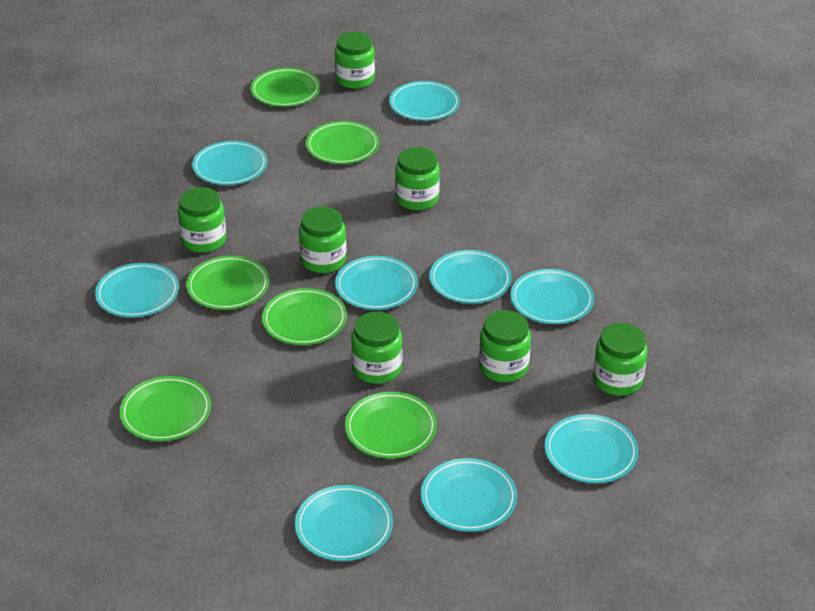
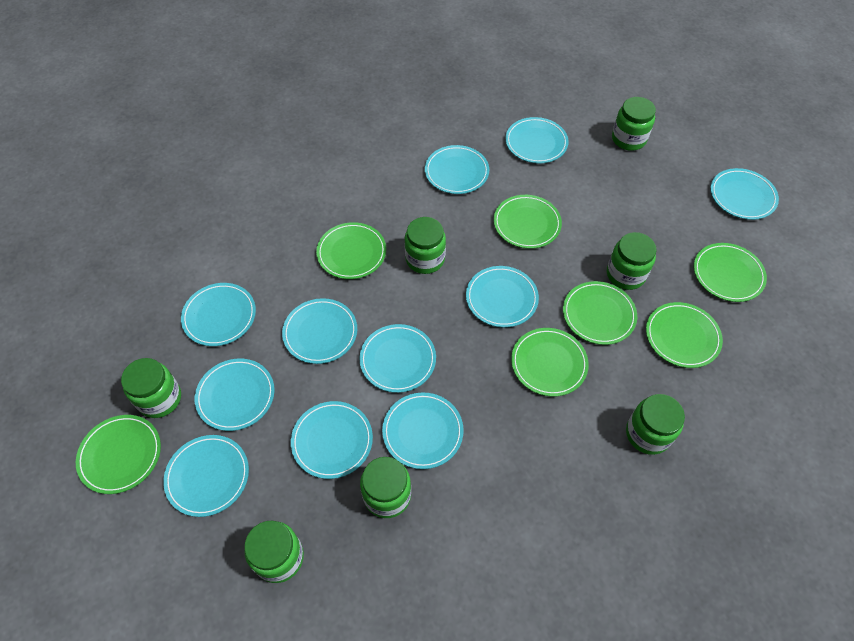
green plate: [120,376,211,441] [186,256,269,310] [251,68,321,107] [262,288,347,345] [306,121,380,164] [345,392,437,459] = 6 -> [76,415,161,494] [316,222,386,279] [494,195,562,249] [511,328,589,397] [563,281,637,345] [646,302,723,368] [694,243,767,302] = 7
turquoise plate: [95,263,179,317] [192,141,268,185] [295,485,393,561] [335,256,418,310] [389,81,460,121] [421,458,517,532] [430,250,512,303] [510,269,594,324] [545,414,639,483] = 9 -> [163,435,249,517] [181,283,256,346] [195,359,275,431] [282,298,357,364] [291,401,373,479] [359,324,436,393] [382,392,464,469] [425,145,489,194] [466,266,539,328] [505,117,569,163] [711,168,779,220] = 11

